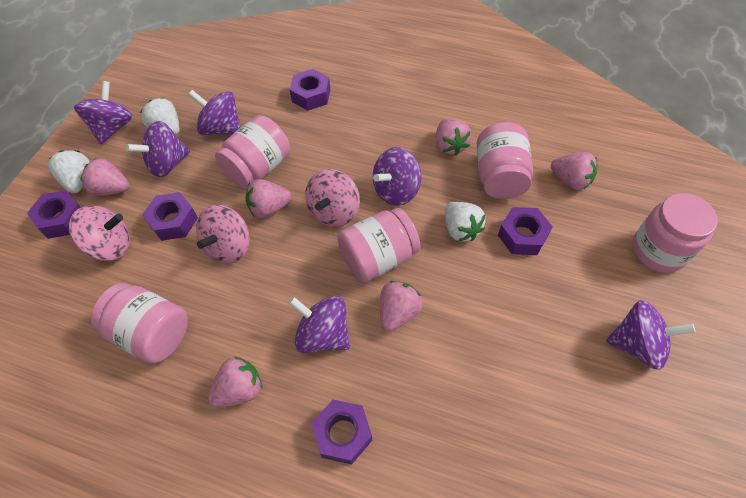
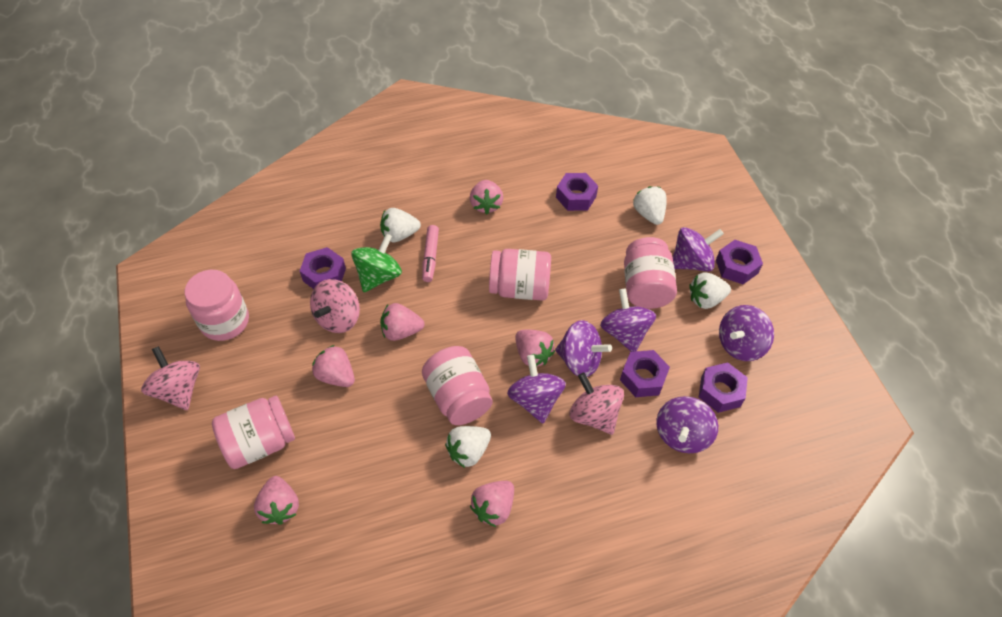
green spinning top: none = 0 -> [352,234,402,292] = 1
pink marker: none = 0 -> [422,225,439,282] = 1
white strawberry: [48,150,90,193] [140,97,180,135] [445,202,486,242] = 3 -> [380,208,421,242] [445,426,491,468] [633,186,667,225] [689,272,731,309] = 4

